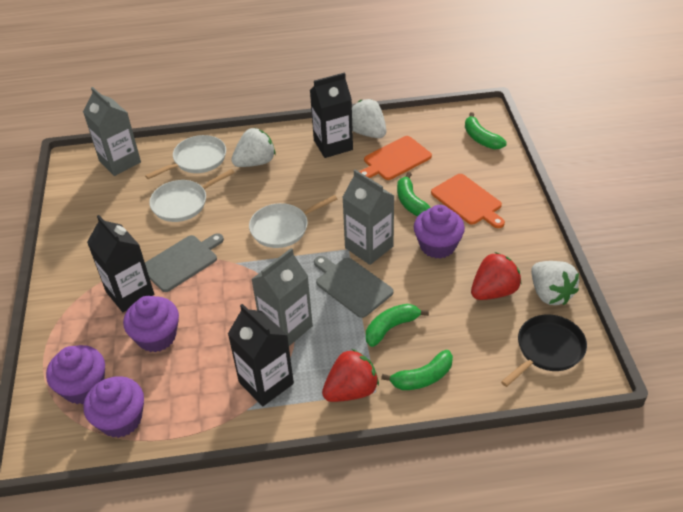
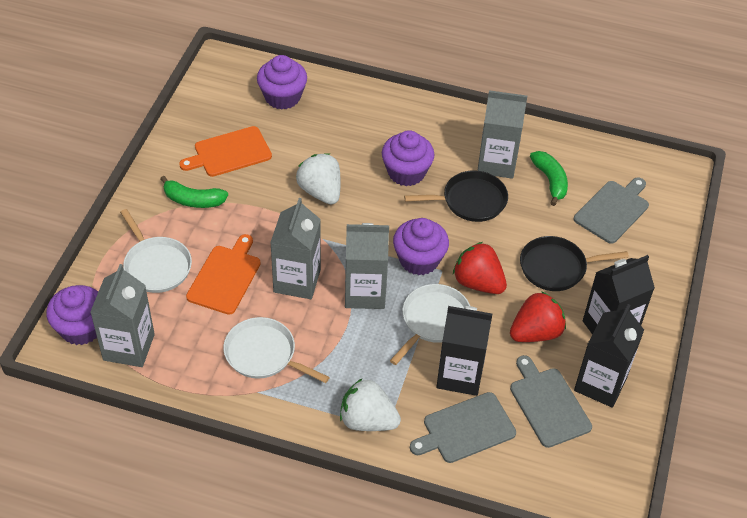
black pan: [501,315,587,387] = 1 -> [404,170,508,222] [520,236,629,291] = 2
green banana: [366,304,429,347] [381,350,453,390] [397,172,430,216] [465,112,507,149] = 4 -> [160,176,228,208] [530,151,568,206] = 2
grey carton: [83,87,141,176] [251,248,313,346] [342,170,394,265] = 3 -> [90,264,155,367] [270,198,321,299] [345,223,389,309] [477,90,527,179] = 4
grey cutting board: [145,233,224,292] [314,256,394,318] = 2 -> [410,392,516,463] [510,355,592,448] [574,177,649,244] = 3
white strawberry: [231,128,275,167] [352,99,386,138] [531,261,579,305] = 3 -> [296,153,341,205] [340,378,401,431] = 2

